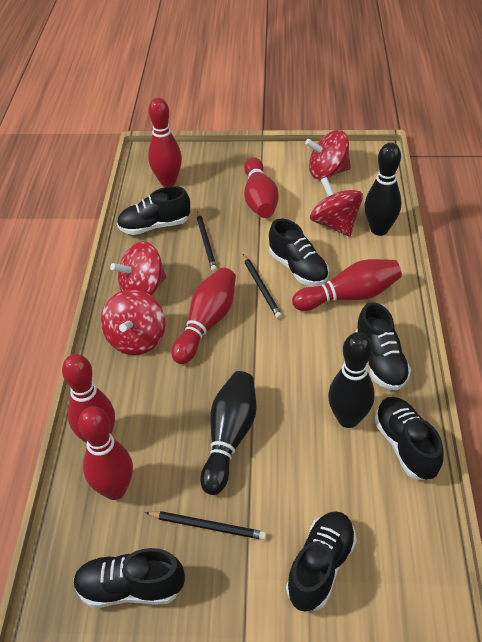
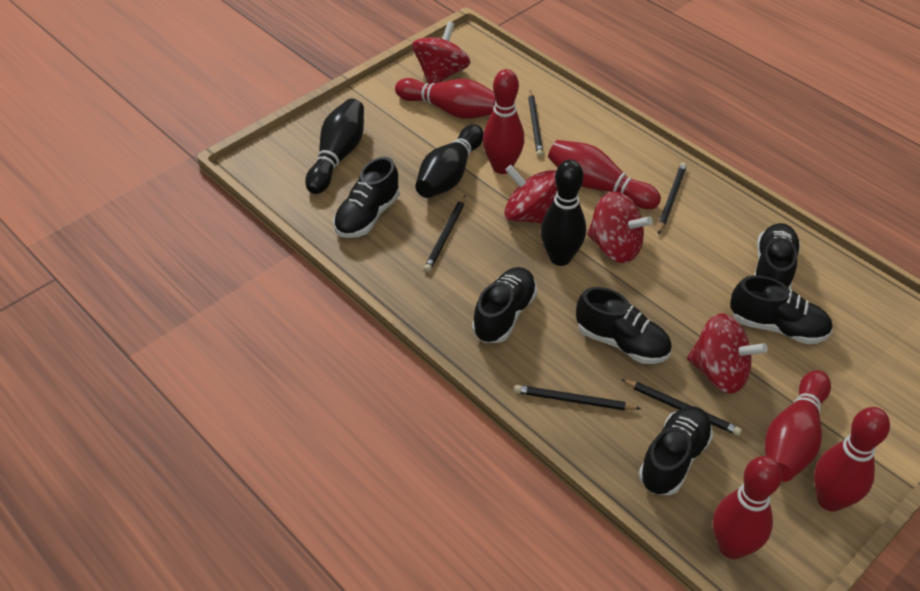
black pencil: [145,511,267,540] [197,211,217,272] [243,254,282,319] = 3 -> [424,196,465,272] [514,385,641,410] [528,90,543,157] [621,379,742,436] [658,162,687,234] = 5

